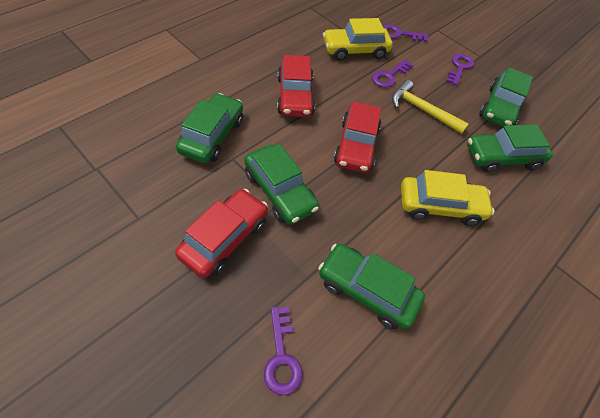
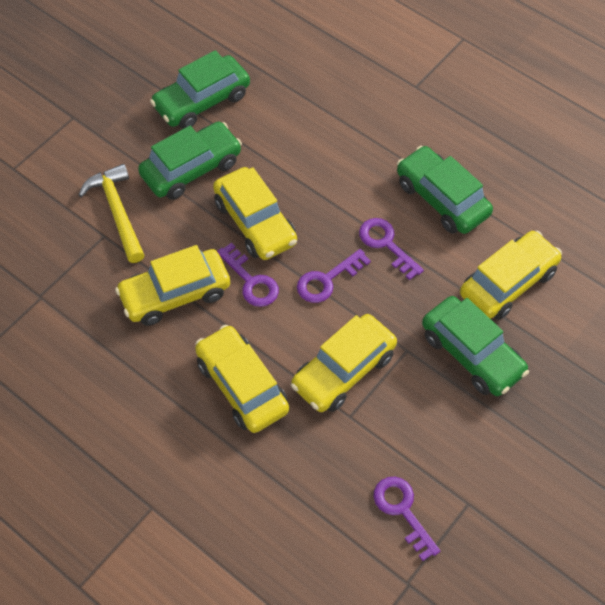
green car: [176,93,243,163] [244,144,319,224] [318,243,425,329] [467,125,553,172] [479,67,533,127] = 5 -> [138,122,242,200] [150,50,250,129] [397,146,493,234] [422,296,529,396] = 4
red car: [175,189,268,278] [277,55,315,117] [334,102,381,173] = 3 -> none = 0
yellow car: [323,18,393,61] [401,170,494,226] = 2 -> [115,245,230,326] [195,325,289,433] [213,167,297,260] [291,314,397,412] [460,231,562,320] = 5

